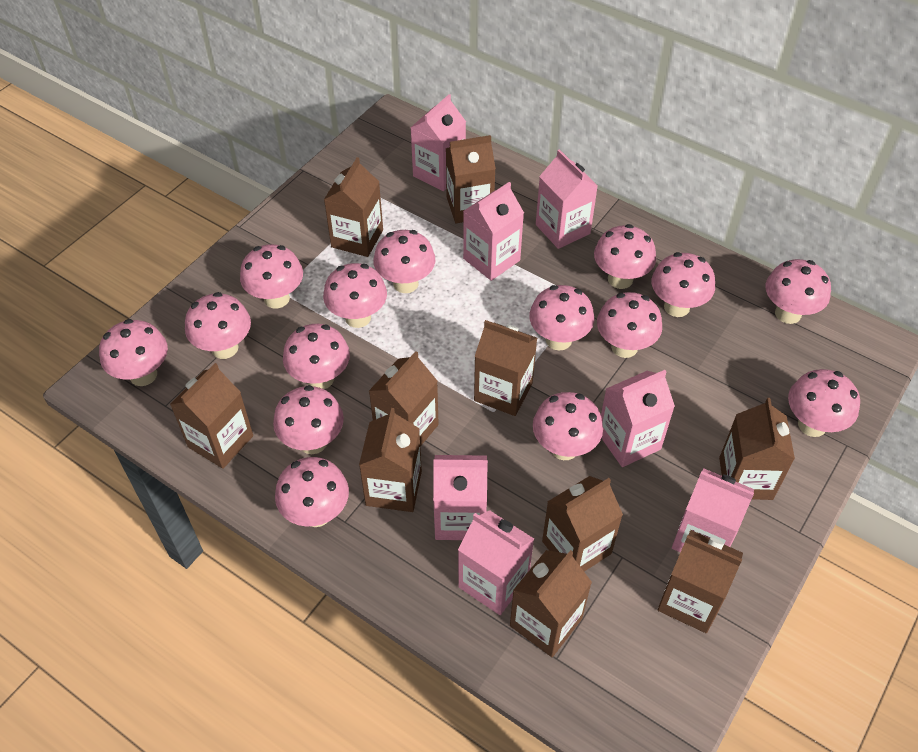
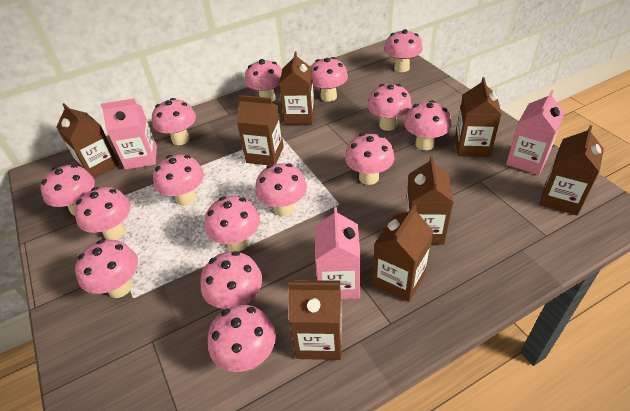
brown carton: [170,363,253,469] [324,157,383,257] [359,408,422,512] [369,351,439,446] [446,135,496,223] [474,320,537,416] [510,550,592,657] [542,476,623,572] [658,530,743,633] [719,398,795,500] = 10 -> [56,103,119,179] [237,95,284,165] [279,52,315,124] [288,280,342,360] [373,205,434,302] [405,156,454,244] [455,77,502,157] [540,125,604,216] = 8
pink carton: [410,94,466,191] [433,455,488,540] [458,510,534,615] [463,182,524,281] [536,149,598,249] [601,370,675,467] [672,469,754,552] = 7 -> [100,98,157,170] [315,207,361,299] [506,90,565,175] = 3

